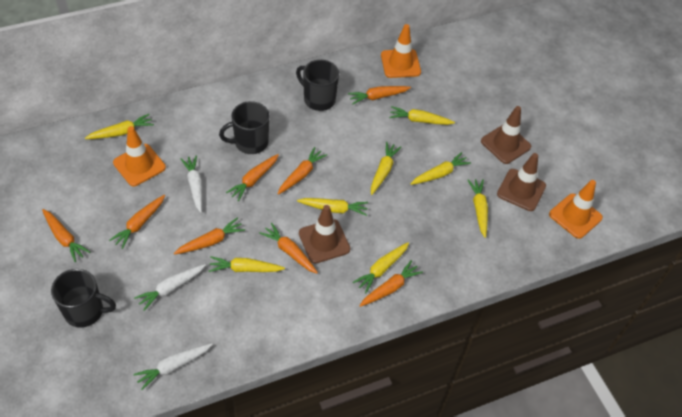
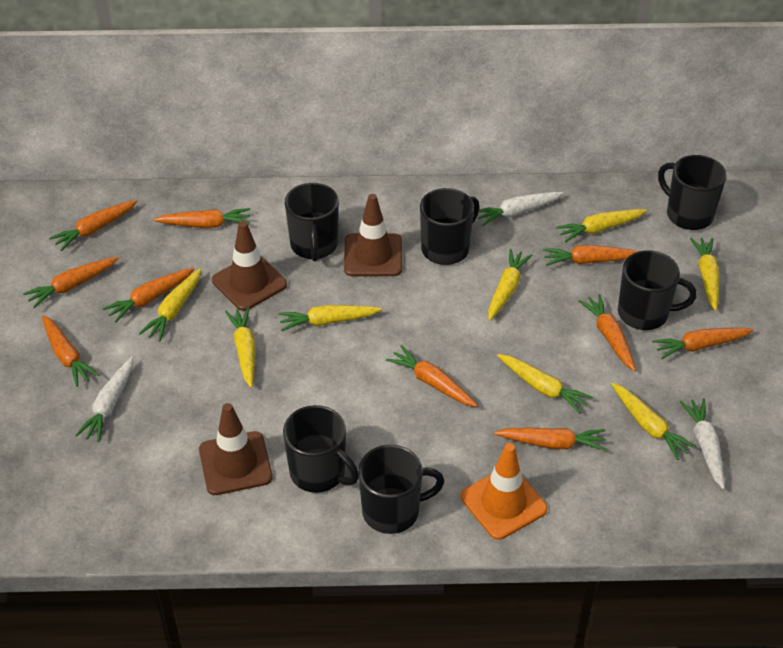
black mug: [51,269,116,328] [219,101,269,154] [296,60,339,111] = 3 -> [283,405,359,493] [285,183,339,262] [358,445,445,534] [420,188,480,265] [618,250,697,330] [658,155,727,230] = 6
orange carrot: [42,209,90,262] [109,195,165,249] [174,218,245,255] [226,154,279,201] [259,223,318,274] [278,147,327,195] [348,86,411,104] [360,260,423,307] = 8 -> [23,257,118,308] [42,315,100,387] [49,200,137,251] [102,267,194,323] [154,208,250,228] [386,345,478,407] [494,428,606,451] [543,245,639,266] [578,294,636,371] [652,328,754,359] = 10
orange traffic cone: [113,126,166,186] [381,24,421,78] [549,180,603,239] = 3 -> [461,443,547,540] = 1

